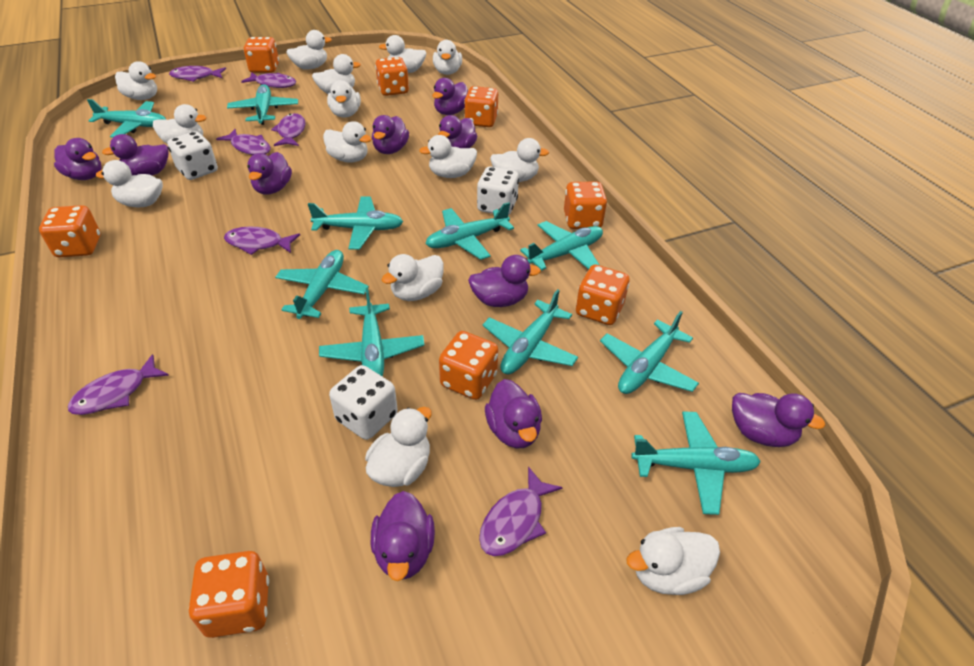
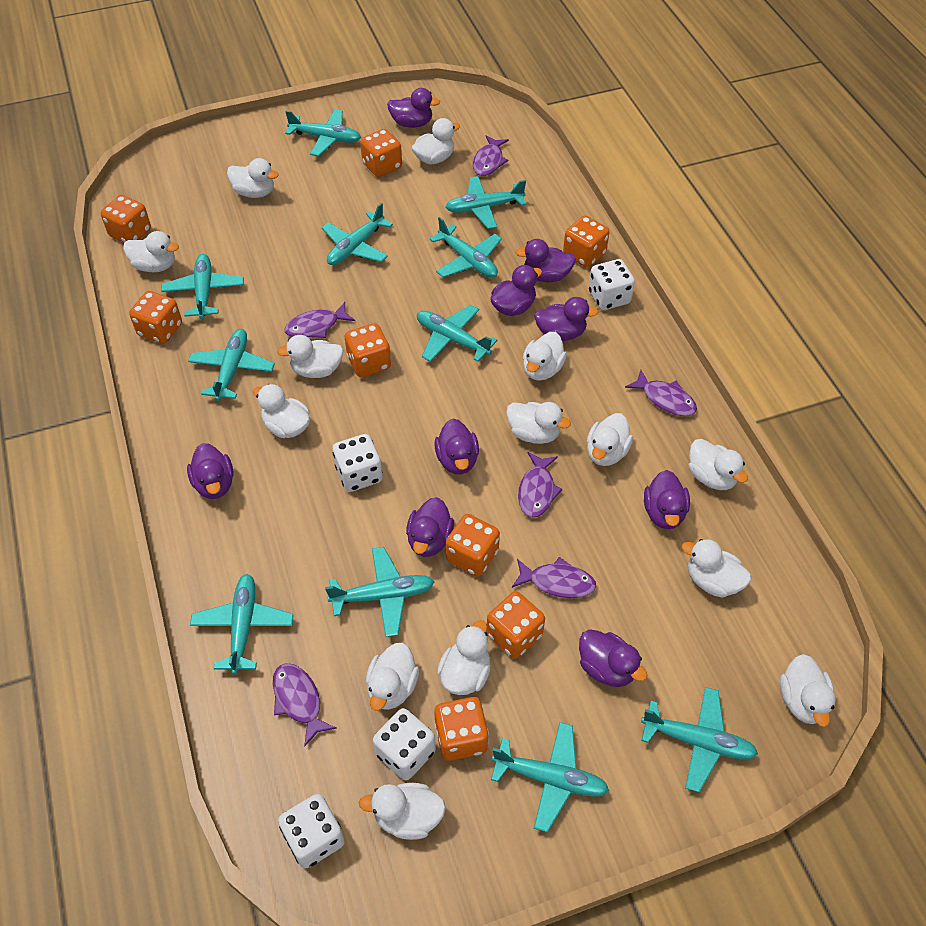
purple duck: [54,138,102,180] [102,134,169,176] [247,152,292,194] [371,491,435,581] [372,115,409,154] [432,78,468,115] [438,115,477,148] [468,255,541,307] [485,379,542,449] [732,393,826,447] = 10 -> [187,443,234,499] [387,88,440,128] [406,497,454,557] [434,418,479,474] [490,265,542,316] [515,239,576,282] [534,297,599,341] [579,629,648,687] [644,470,690,529] = 9
purple fish: [68,354,169,415] [169,66,226,82] [216,129,271,155] [224,227,300,255] [241,72,297,88] [271,113,306,146] [479,466,563,556] = 7 -> [273,663,337,747] [285,302,355,338] [473,135,509,176] [512,557,596,598] [518,452,562,518] [625,370,697,416] = 6
turquoise plane: [87,99,166,137] [227,84,298,125] [275,250,369,319] [308,196,403,250] [319,288,424,377] [425,202,514,260] [483,289,578,374] [520,221,603,271] [600,311,699,394] [631,411,761,515] = 10 -> [161,254,244,319] [188,329,275,401] [190,574,294,674] [285,109,361,157] [322,203,393,265] [325,547,434,637] [417,305,498,362] [430,217,502,278] [446,176,526,229] [491,722,609,832] [641,687,758,792] = 11
white dice: [167,131,218,180] [329,365,398,440] [477,166,519,215] = 3 -> [278,794,345,869] [333,434,382,492] [373,708,436,780] [588,259,635,310] = 4

